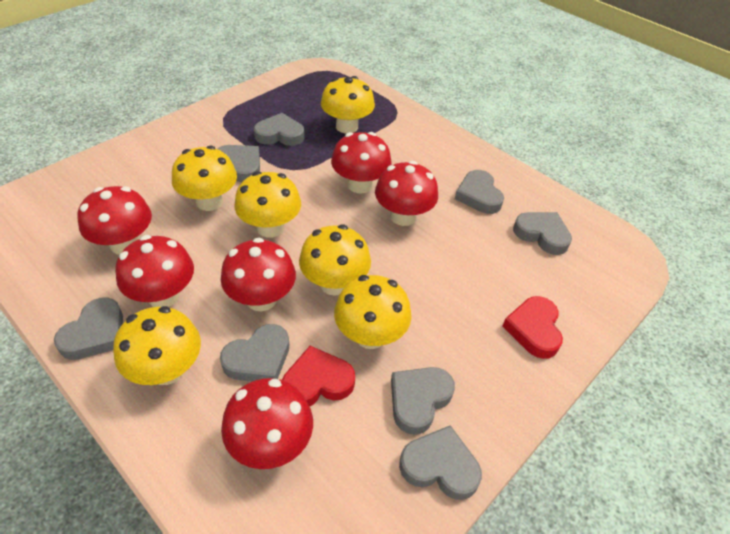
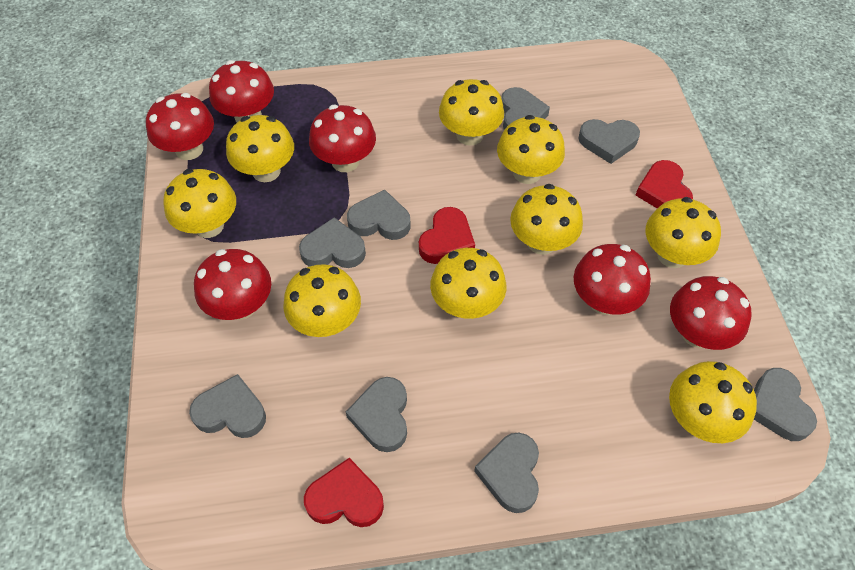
red heart: [282,346,355,407] [502,296,563,359] = 2 -> [304,458,384,527] [419,207,475,264] [636,160,693,208] = 3
yellow mushroom: [113,306,201,385] [172,146,237,211] [235,171,301,238] [299,225,371,296] [321,76,375,133] [334,275,412,349] = 6 -> [163,169,236,238] [226,115,294,182] [283,264,361,337] [430,248,506,319] [439,79,504,146] [497,115,565,184] [510,184,583,255] [645,197,721,268] [669,361,757,443] = 9

